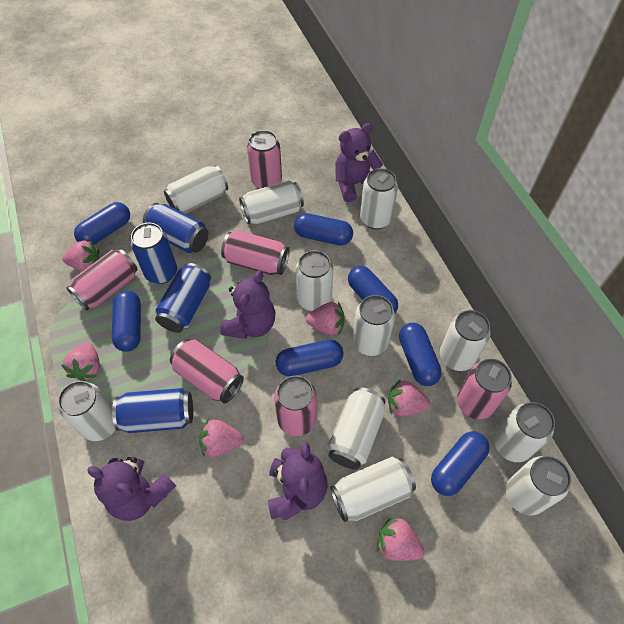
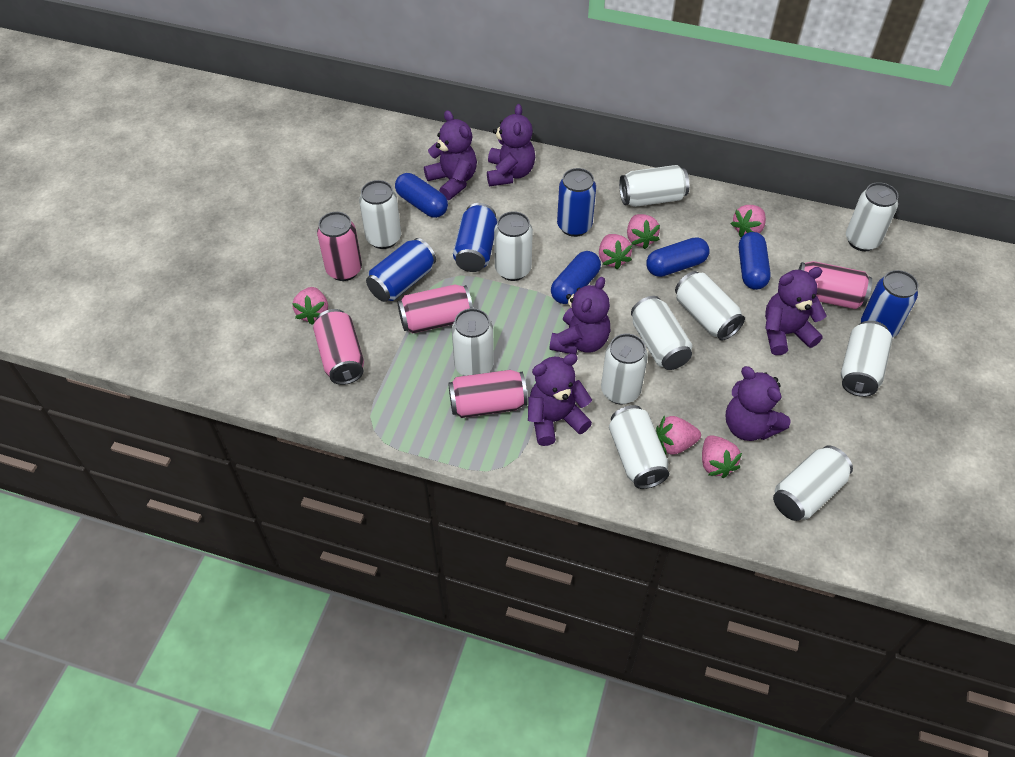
blue capsule: [74,202,130,245] [112,290,141,352] [276,340,344,376] [294,213,353,245] [348,266,398,313] [399,323,442,386] [431,432,490,496] = 7 -> [395,173,448,218] [551,251,601,304] [646,237,710,277] [739,232,771,290] = 4
pink can: [66,249,138,311] [170,339,244,403] [221,230,290,275] [247,130,282,189] [274,376,317,436] [457,359,512,419] = 6 -> [313,309,364,385] [317,212,362,281] [397,284,473,333] [448,370,528,418] [798,261,872,309] = 5
purple teddy bear: [87,457,176,521] [220,270,275,339] [268,442,328,520] [335,123,383,202] = 4 -> [424,110,477,200] [487,104,535,186] [528,353,592,446] [549,277,610,355] [725,366,791,441] [765,267,827,355] = 6

